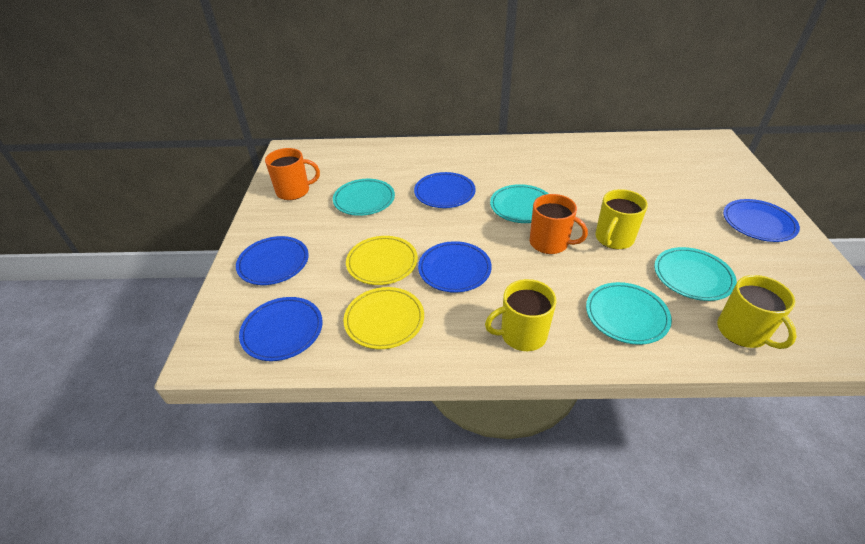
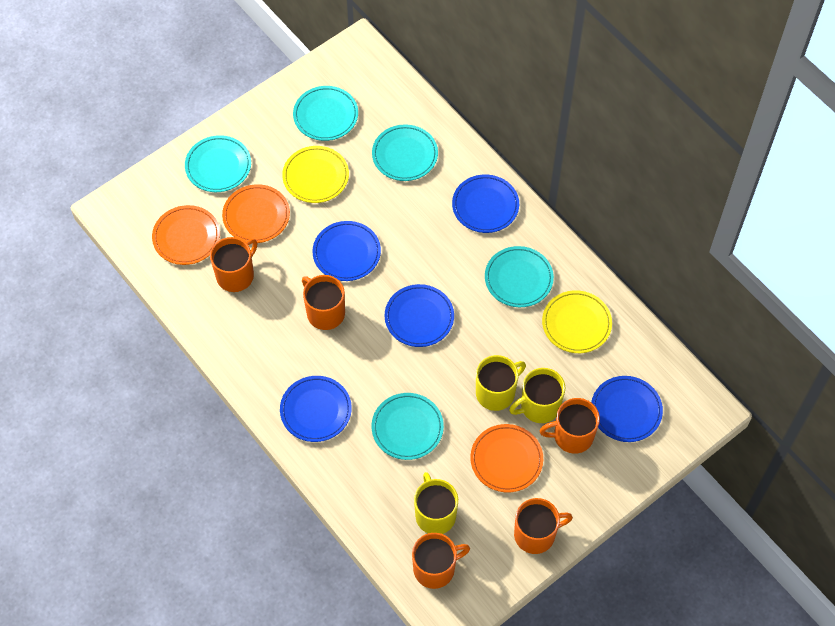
orange mug: [265,148,320,200] [530,194,588,254] = 2 -> [210,237,257,292] [302,275,345,330] [412,533,470,589] [514,498,573,554] [539,398,600,454] = 5
orange plate: none = 0 -> [152,205,220,265] [222,184,290,243] [470,424,543,492] = 3
turquoise plate: [333,179,395,216] [490,184,549,223] [586,282,672,345] [654,247,737,301] = 4 -> [185,135,251,192] [293,86,358,141] [372,124,438,181] [372,393,444,460] [485,246,554,307] = 5

